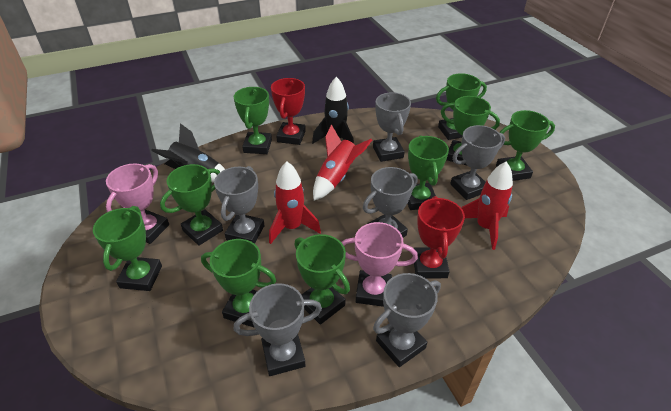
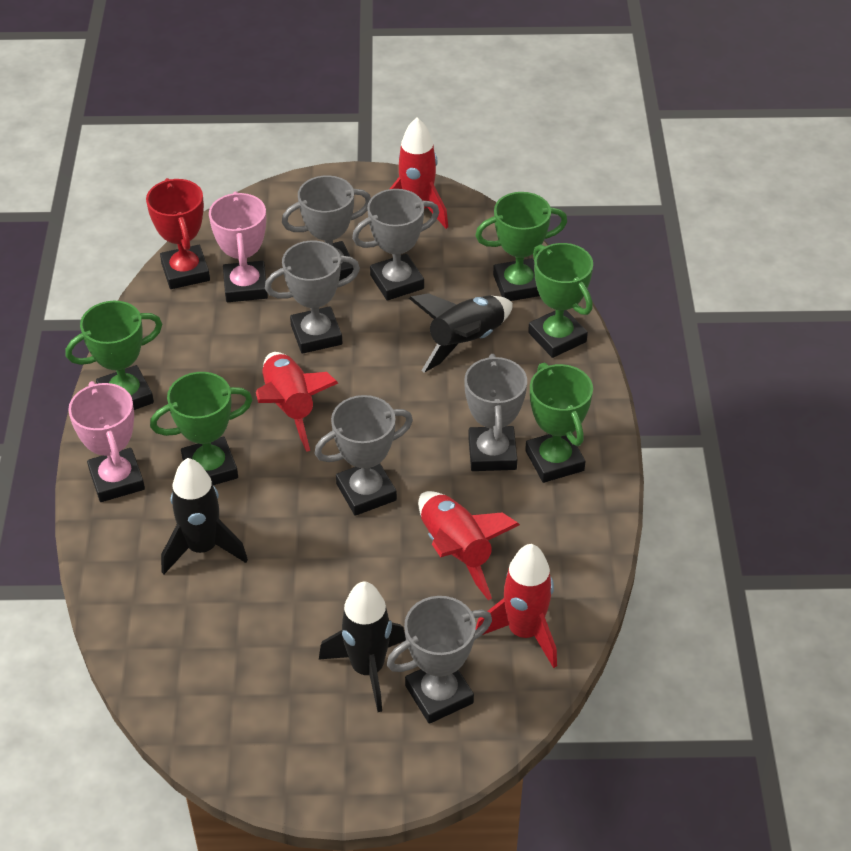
black rocket: [151,123,225,183] [312,77,354,144] = 2 -> [161,458,248,574] [319,581,406,712] [409,293,513,373] = 3
green trophy: [93,206,162,291] [160,164,223,246] [201,239,276,327] [234,87,272,154] [294,234,350,325] [407,135,449,210] [436,73,487,140] [441,96,500,165] [496,110,555,181] = 9 -> [66,301,162,410] [150,372,253,485] [475,192,567,301] [525,362,593,483] [528,243,593,358] = 5
red rocket: [269,162,321,244] [313,124,372,201] [462,161,513,250] = 3 -> [256,352,338,452] [390,118,448,229] [418,491,520,600] [475,544,557,668] = 4
red trophy: [271,78,306,145] [412,196,465,278] = 2 -> [146,178,210,289] = 1

